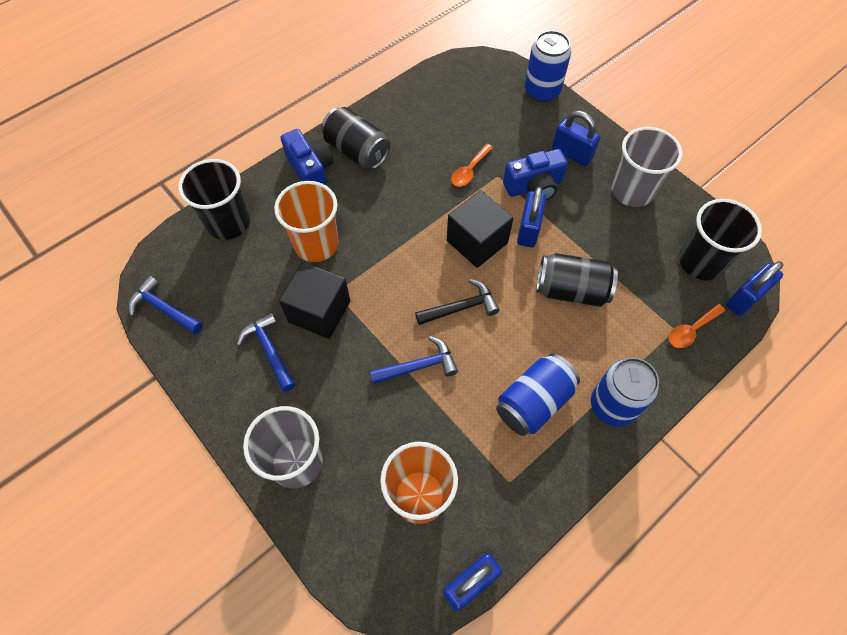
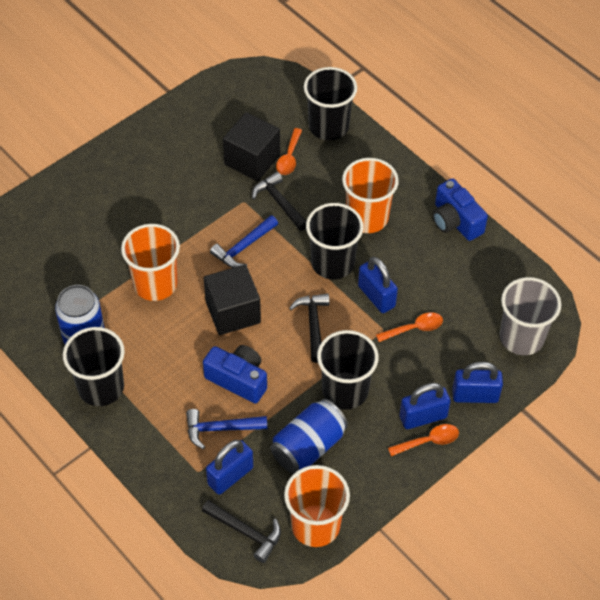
black can: [321,107,390,169] [536,253,618,307] = 2 -> none = 0
black cup: [178,159,250,240] [679,199,762,280] = 2 -> [63,327,125,406] [304,67,357,140] [306,203,364,279] [317,330,379,410] = 4
black hammer: [415,279,500,325] = 1 -> [202,500,281,563] [252,172,306,231] [289,293,330,363] = 3
blue can: [496,353,580,436] [525,31,571,102] [591,358,659,427] = 3 -> [55,285,105,344] [271,399,348,473] = 2
blue hammer: [129,276,203,334] [237,312,295,392] [370,336,458,384] = 3 -> [186,409,267,449] [210,215,278,268] = 2
grey cup: [243,406,323,489] [612,127,683,207] = 2 -> [500,277,561,355] = 1
orange cup: [274,181,339,262] [380,441,458,524] = 2 -> [121,224,180,301] [284,465,350,547] [342,158,399,233] = 3
orange spoon: [451,144,493,187] [669,304,726,348] = 2 -> [276,128,302,175] [376,312,443,342] [388,424,459,456] = 3

